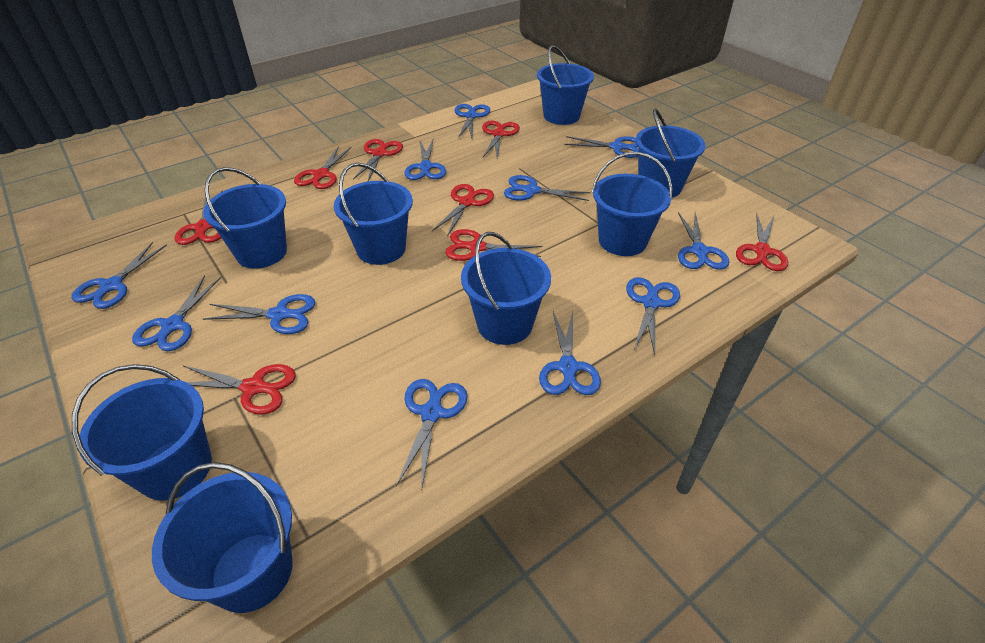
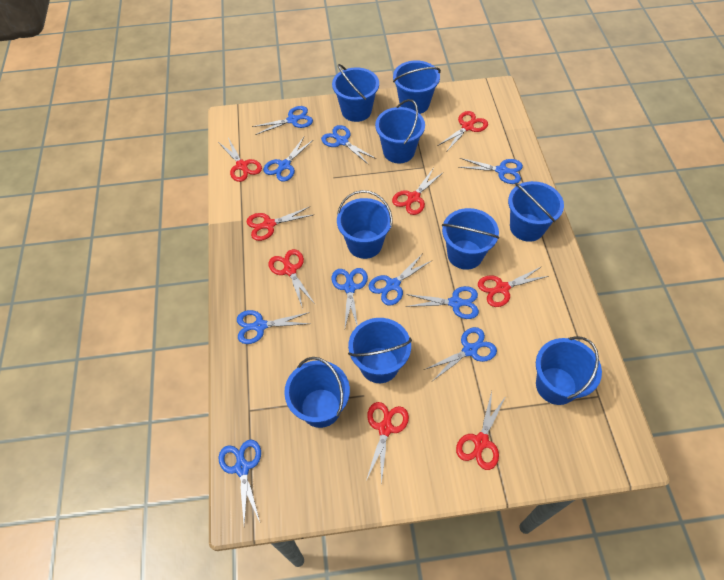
blue bucket: [72,364,212,500] [152,462,293,613] [204,167,287,269] [334,163,413,265] [461,232,551,345] [537,45,594,125] [592,152,673,256] [636,108,705,198] = 8 -> [284,357,350,428] [332,64,379,122] [337,190,393,259] [348,318,412,383] [375,99,425,163] [393,60,441,114] [442,208,500,270] [508,181,564,242] [536,336,602,405] = 9
blue scissors: [71,242,167,309] [132,275,221,351] [203,294,316,334] [396,379,468,491] [404,138,446,180] [454,104,490,138] [504,175,591,201] [539,311,601,395] [564,136,638,158] [626,277,680,355] [678,212,729,270] = 11 -> [218,440,261,524] [237,310,310,344] [252,106,313,135] [263,137,313,182] [321,125,377,165] [331,268,368,327] [369,253,431,305] [406,286,479,319] [424,327,497,380] [458,158,523,184] = 10

